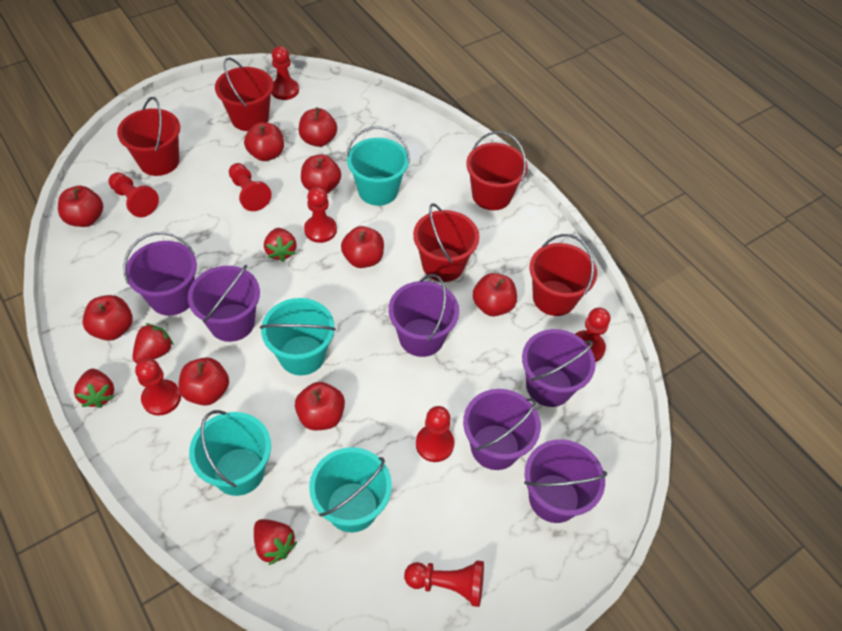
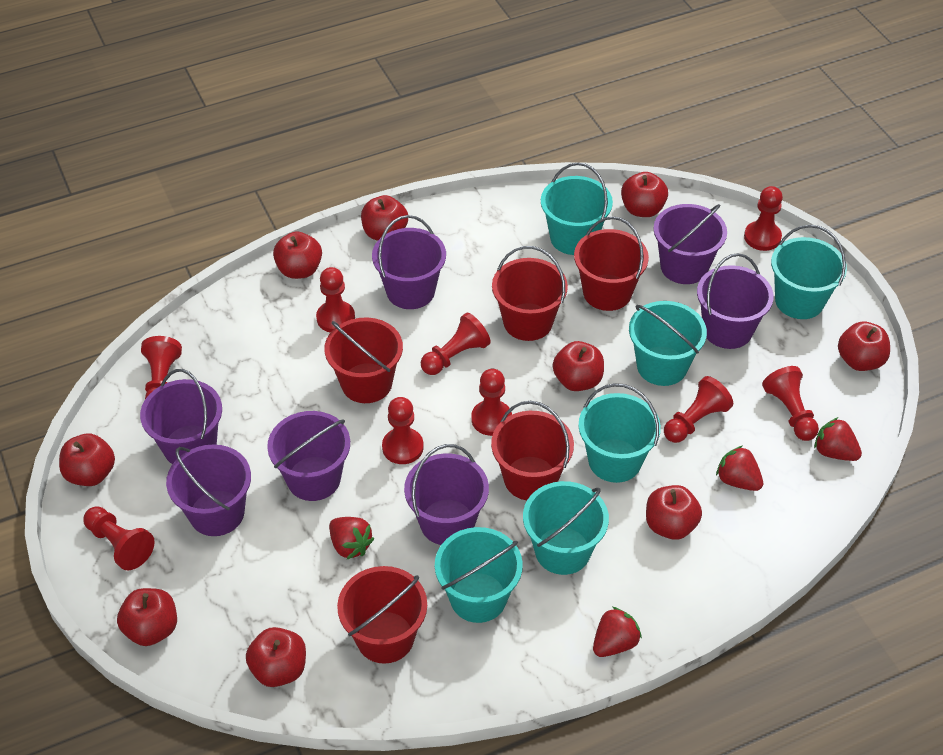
purple bucket: [123,232,197,316] [188,265,260,342] [389,274,459,357] [463,389,541,470] [522,329,596,407] [524,439,607,523] = 6 -> [140,369,222,464] [166,444,251,536] [267,411,350,501] [372,215,446,309] [404,444,489,545] [654,204,727,284] [697,253,774,349] = 7
red pawn: [108,172,159,217] [135,358,181,416] [229,163,272,211] [271,46,299,100] [304,187,337,243] [404,560,484,607] [416,406,454,462] [575,308,610,362] = 8 -> [83,506,155,570] [141,336,182,399] [316,267,355,333] [382,397,424,464] [421,313,491,375] [471,369,512,436] [664,376,733,443] [744,186,783,251] [762,366,819,441] = 9
turquoise bucket: [189,410,271,496] [260,298,336,375] [309,447,392,532] [346,126,410,206] = 4 -> [435,527,523,623] [523,481,609,575] [541,163,613,255] [578,383,661,483] [629,301,707,386] [771,225,847,319] = 6

